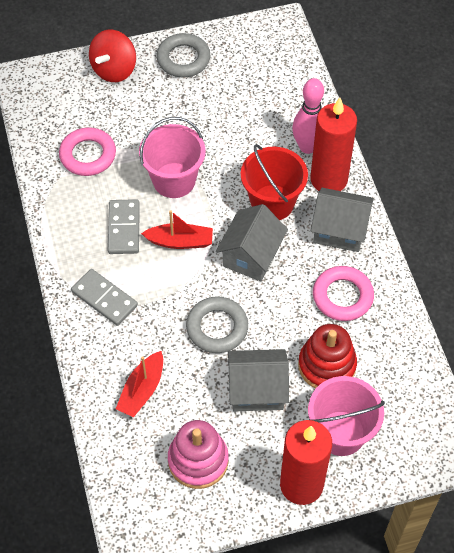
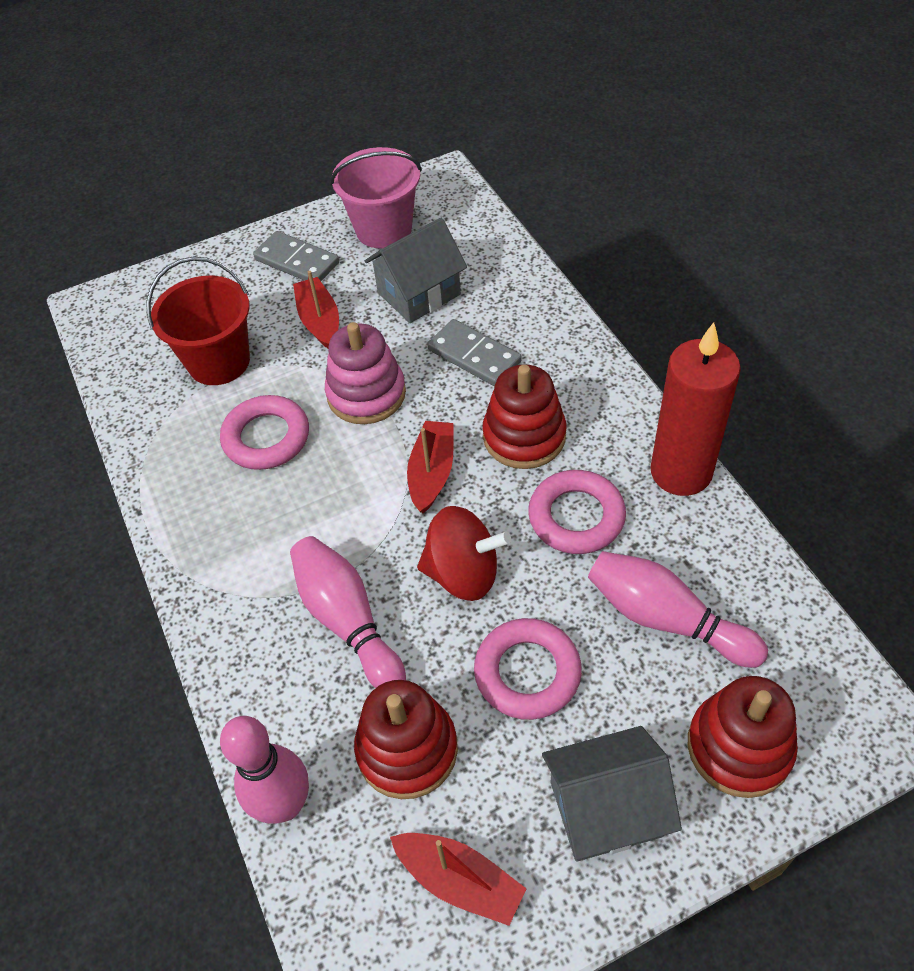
grey house: [216,204,288,281] [228,349,289,411] [311,188,374,252] = 3 -> [365,218,467,323] [542,726,682,861] = 2
grey ring: [156,33,210,77] [186,296,248,353] = 2 -> none = 0
pink bowling pin: [292,78,324,154] = 1 -> [220,716,309,824] [290,536,406,688] [588,551,768,668] = 3
pink bucket: [139,117,205,198] [308,376,385,456] = 2 -> [330,147,422,248] = 1
pink ring: [59,127,116,176] [313,266,374,321] = 2 -> [220,395,309,470] [474,618,582,720] [528,470,626,554] = 3
red boat: [116,351,163,418] [141,210,213,249] = 2 -> [293,271,339,349] [390,833,527,926] [407,421,454,514] = 3
red candle: [280,420,332,505] [310,98,357,191] = 2 -> [650,322,741,496] = 1
red stacking toy: [298,324,357,389] = 1 -> [354,680,458,799] [482,365,566,469] [688,676,798,798] = 3

